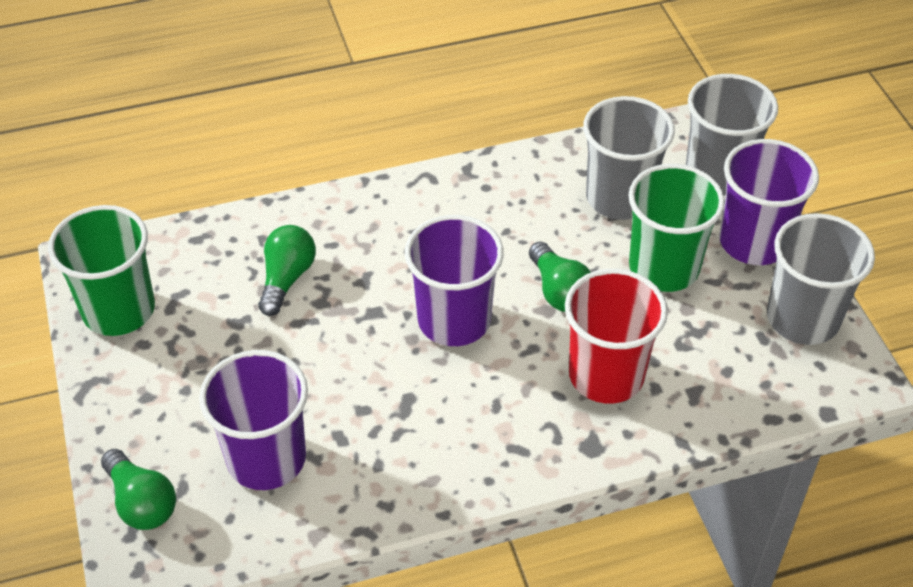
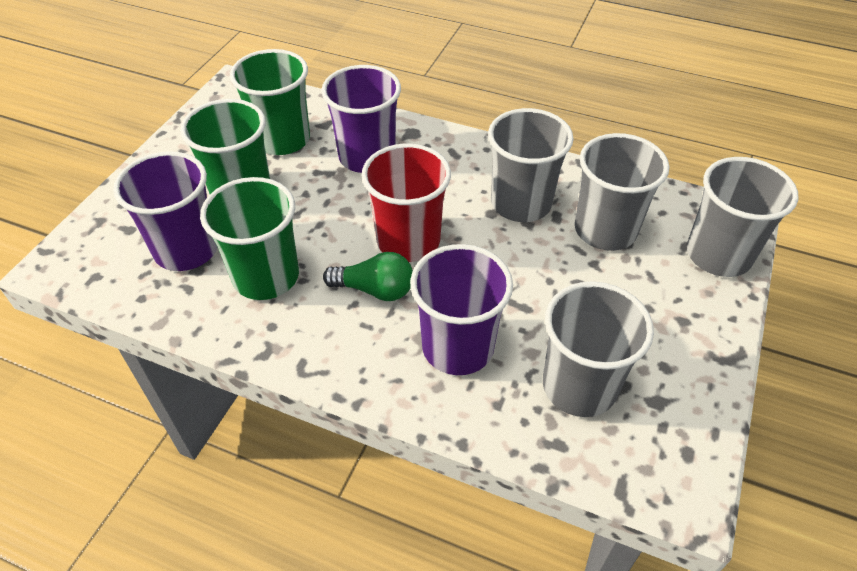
green cup: [48,205,155,336] [629,164,725,292] = 2 -> [180,99,270,194] [200,177,299,300] [230,49,310,155] = 3
green light bulb: [101,449,176,530] [258,225,316,316] [529,241,591,312] = 3 -> [323,252,413,301] = 1
grey cup: [583,96,675,220] [686,74,778,195] [767,213,875,345] = 3 -> [488,108,574,222] [543,281,654,417] [575,133,669,251] [687,157,799,277] = 4

